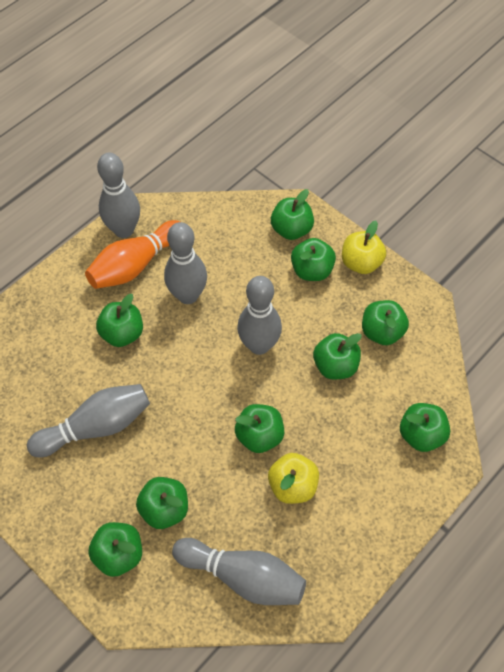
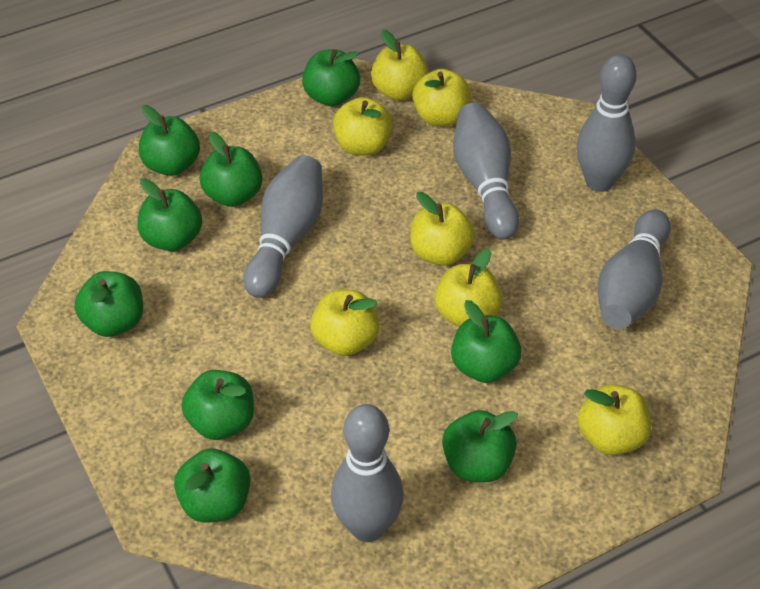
orange bowling pin: [85,220,180,289] = 1 -> none = 0
yellow apple: [268,453,319,504] [342,221,386,274] = 2 -> [310,290,379,356] [333,97,393,156] [371,30,429,101] [410,192,475,266] [412,69,471,126] [435,248,503,327] [578,384,651,455] = 7

